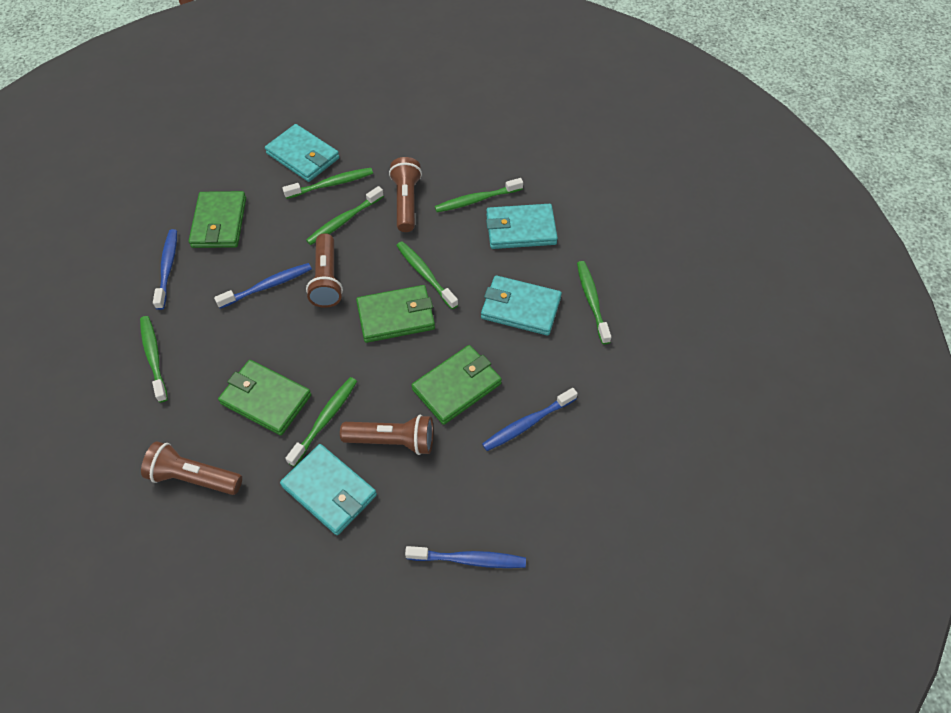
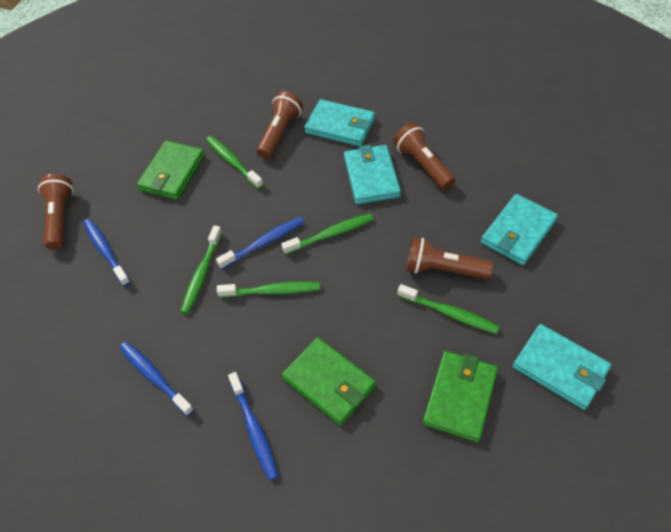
green toothbrush: [140,316,168,403] [282,168,373,199] [285,377,357,467] [306,186,384,245] [396,241,458,309] [435,178,523,212] [577,261,611,344] = 7 -> [180,225,223,314] [206,136,263,189] [217,281,320,298] [281,214,373,255] [397,284,499,334] = 5
green wallet: [189,191,246,248] [218,360,311,436] [356,285,435,343] [411,345,502,425] = 4 -> [137,140,205,200] [282,337,376,426] [423,351,498,442] = 3

